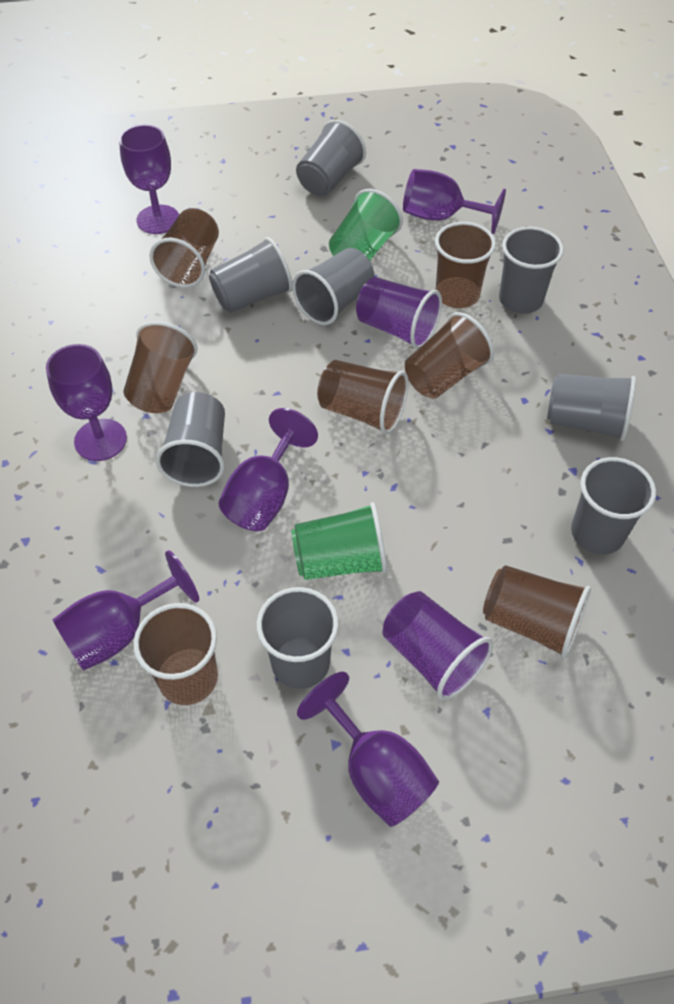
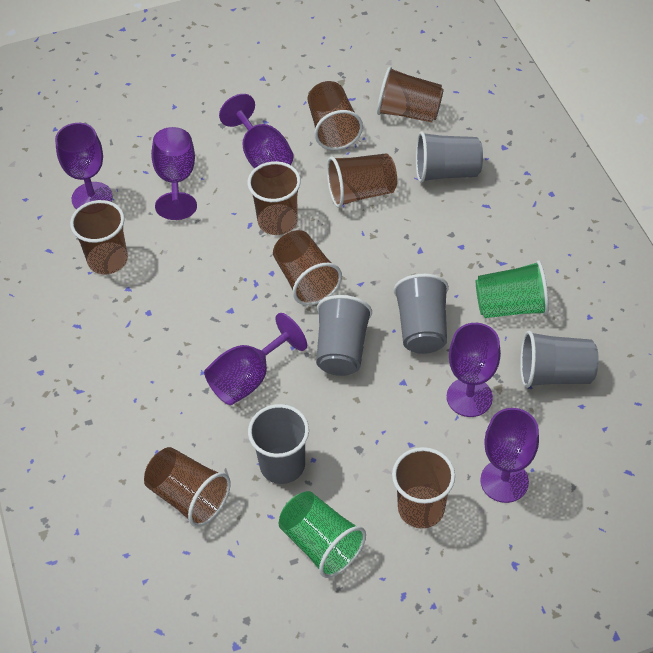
brown cup: [124,321,198,413] [133,603,218,705] [149,208,219,288] [317,360,409,434] [405,312,494,399] [435,222,496,308] [483,565,591,659] = 7 -> [70,200,128,274] [144,447,231,527] [247,161,301,235] [273,230,342,305] [307,81,363,150] [327,153,397,208] [377,67,444,122] [392,447,455,528] = 8
grey cup: [156,392,225,487] [209,237,293,313] [257,587,339,689] [292,248,375,325] [296,120,366,196] [499,227,564,313] [547,374,636,441] [571,457,656,554] = 8 -> [248,404,309,484] [316,295,372,376] [394,274,449,354] [416,131,483,183] [520,331,599,388] = 5
purple cup: [356,277,442,349] [382,591,493,701] = 2 -> none = 0

